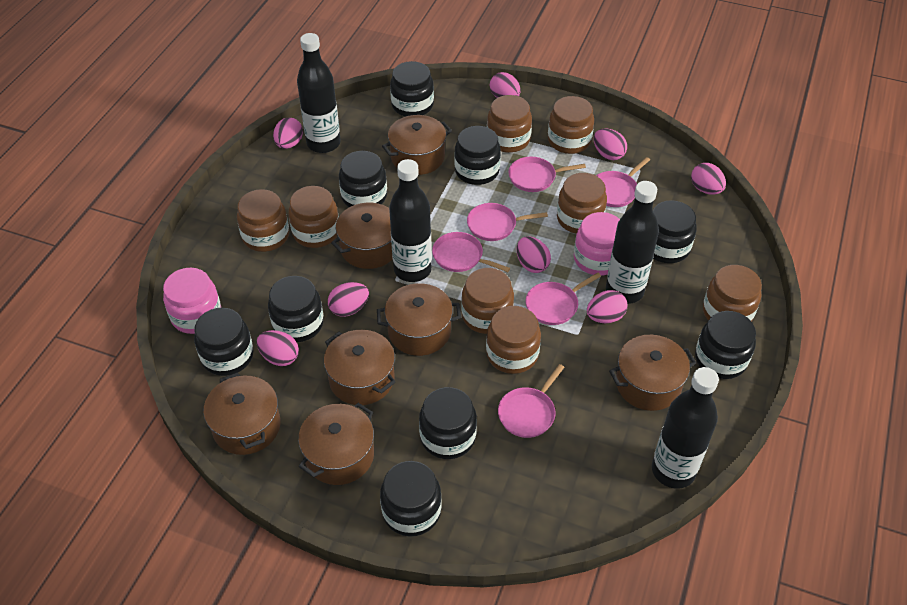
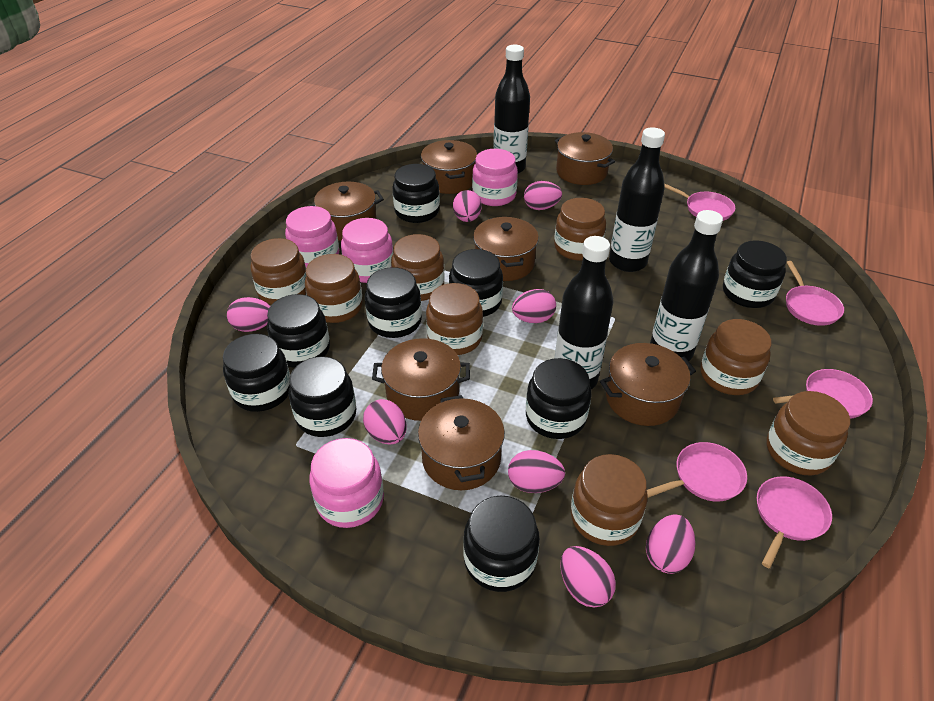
pink jar: [163,268,221,334] [574,212,620,276] = 2 -> [285,206,339,267] [309,438,384,528] [341,218,393,283] [472,149,518,206] = 4
pink pan: [432,232,510,272] [467,203,548,241] [498,364,564,438] [508,157,586,192] [526,273,601,325] [596,157,650,207] = 6 -> [647,442,747,502] [664,183,735,221] [757,476,832,568] [773,369,873,419] [786,261,844,326] = 5

